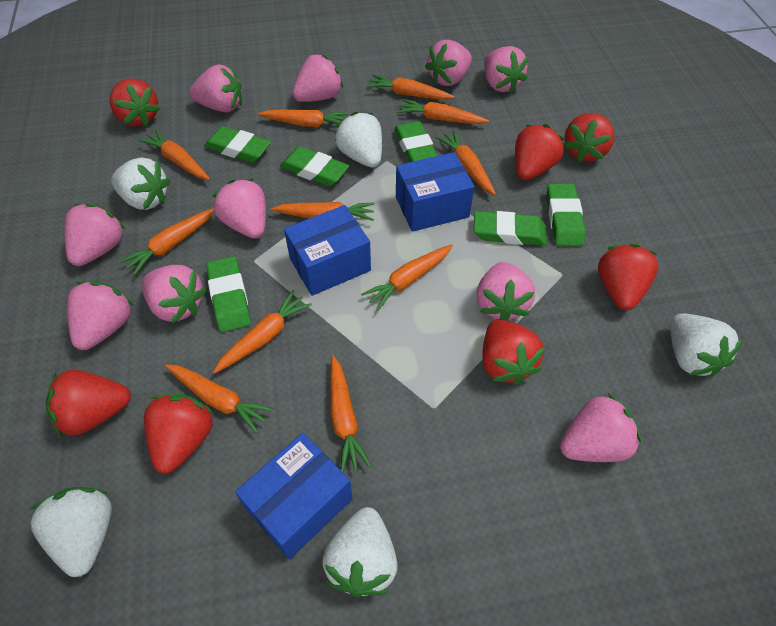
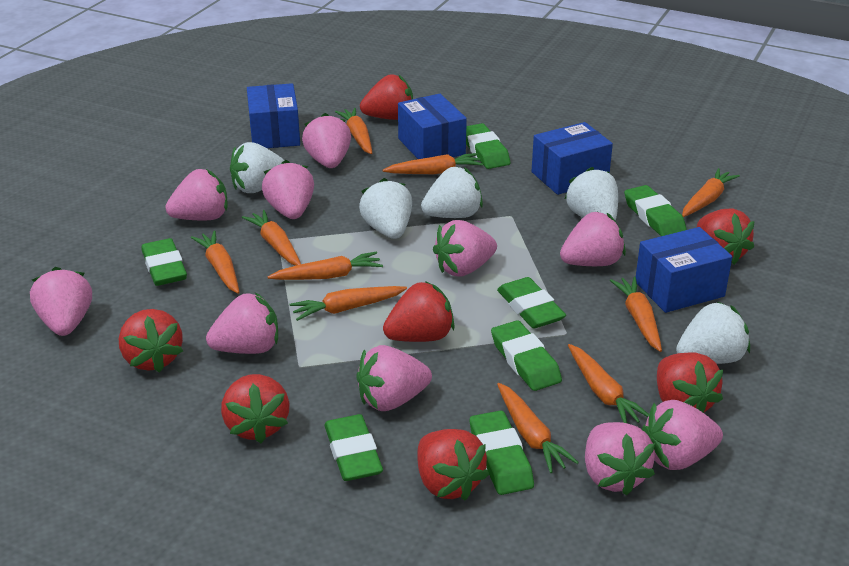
blue box: [235,433,353,559] [284,205,371,296] [396,152,474,232] = 3 -> [247,83,300,148] [398,94,467,159] [531,122,613,195] [636,227,732,313] = 4
green eraser: [204,126,271,163] [206,256,251,332] [280,146,349,186] [394,121,438,162] [474,211,547,245] [546,184,586,246] = 6 -> [141,238,187,286] [324,414,383,481] [466,123,510,169] [470,410,534,495] [491,320,562,391] [497,277,566,328] [624,185,687,236] = 7
orange carrot: [119,208,214,276] [139,129,210,180] [165,364,274,434] [213,290,312,374] [257,109,350,127] [271,202,375,221] [330,355,372,473] [361,244,453,311] [367,74,455,100] [397,99,489,124] [435,130,496,195] = 11 -> [191,231,239,294] [242,210,301,266] [268,252,383,280] [290,286,407,321] [335,108,372,154] [383,153,483,174] [497,382,579,473] [568,344,649,423] [610,277,662,352] [682,168,740,217] = 10

